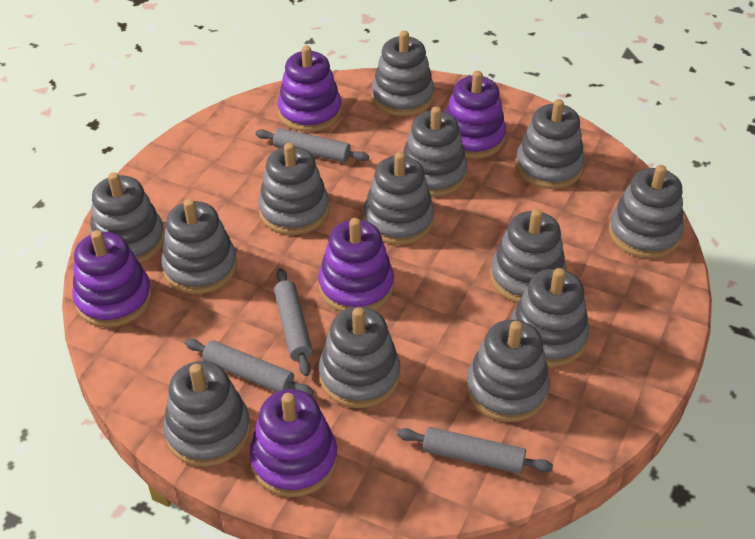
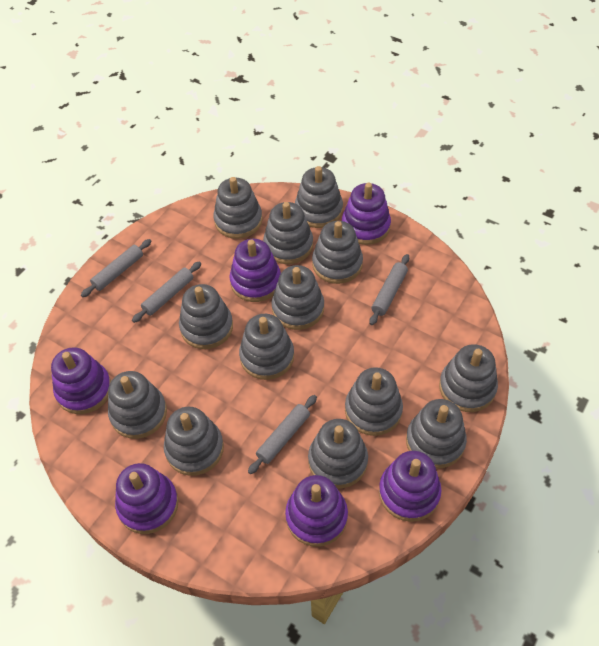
purple stacking toy: [72,230,152,327] [249,389,337,497] [277,45,342,132] [318,218,394,312] [445,71,506,159] = 5 -> [51,347,111,414] [115,463,179,534] [229,239,281,302] [285,475,348,547] [342,182,391,245] [379,451,442,522] = 6

